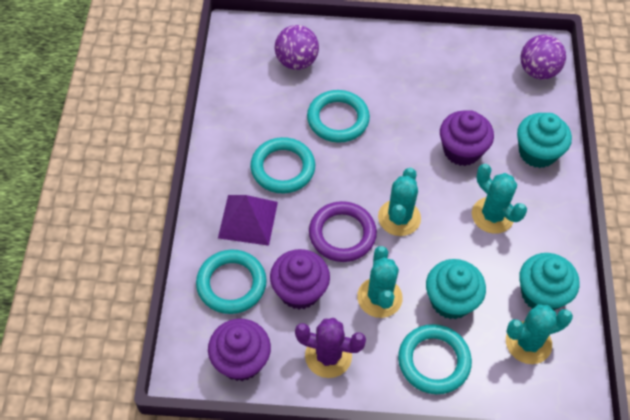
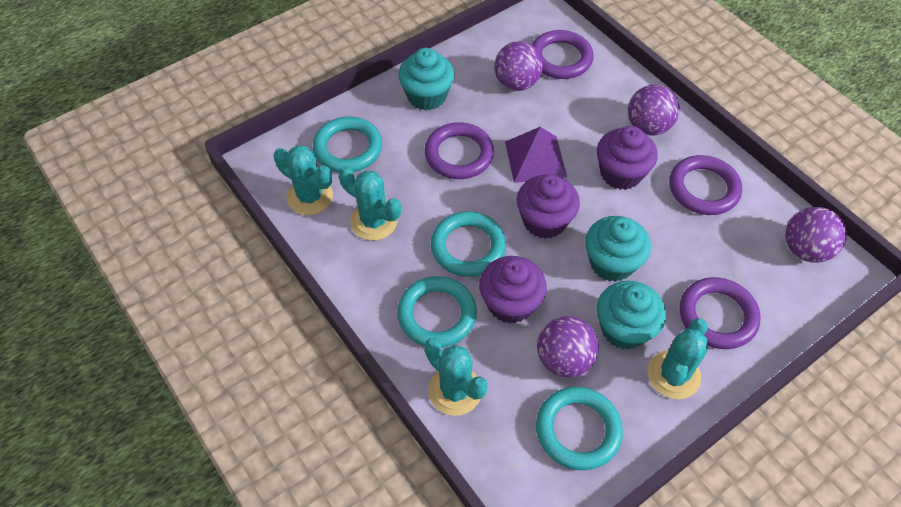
purple ball: [275,25,319,70] [521,35,566,80] = 2 -> [494,41,543,91] [537,316,599,377] [628,84,680,136] [785,207,847,263] = 4
purple cactus: [295,318,366,378] = 1 -> none = 0
purple ring: [309,201,377,262] = 1 -> [424,122,494,179] [532,30,594,79] [669,155,742,215] [679,277,761,349] = 4

